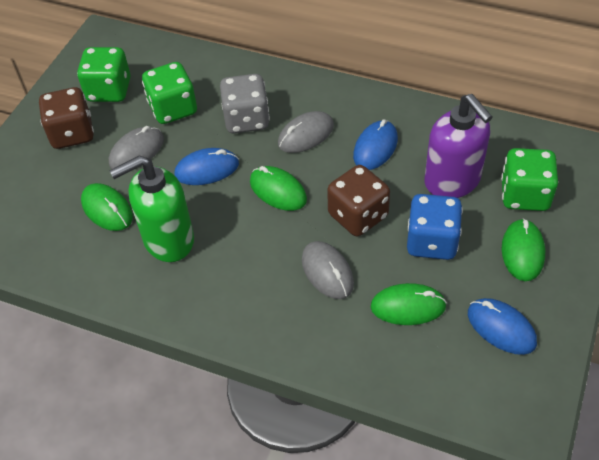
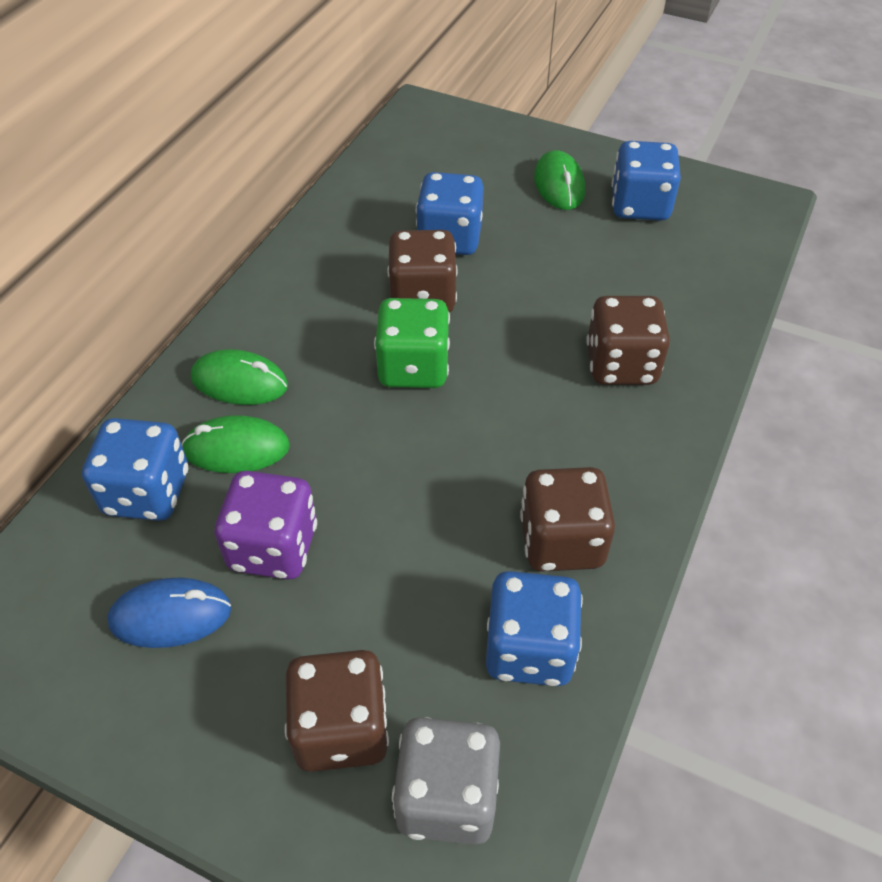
blue dice: [407,194,463,260] = 1 -> [82,418,188,521] [416,172,484,255] [486,571,583,686] [611,141,681,221] = 4
blue mouse: [174,148,239,185] [353,119,398,170] [468,298,537,355] = 3 -> [107,578,231,648] = 1
brown dice: [39,87,94,149] [327,165,390,236] = 2 -> [285,650,389,772] [387,230,458,313] [520,467,615,571] [586,296,670,385] = 4
green dice: [77,47,131,102] [142,62,197,124] [501,148,558,211] = 3 -> [374,298,450,388] = 1
green mouse: [81,183,133,231] [250,166,307,211] [371,283,447,325] [502,218,545,281] = 4 -> [182,415,290,473] [191,349,288,405] [534,150,585,210] = 3
green soap dispenser: [109,155,194,262] = 1 -> none = 0
grey mouse: [109,126,164,169] [278,111,334,153] [302,241,354,299] = 3 -> none = 0
purple dice: none = 0 -> [215,471,317,580] = 1
purple soap dispenser: [424,94,492,198] = 1 -> none = 0

